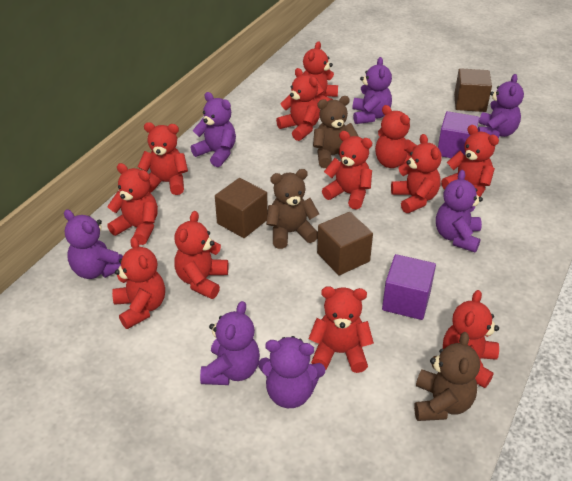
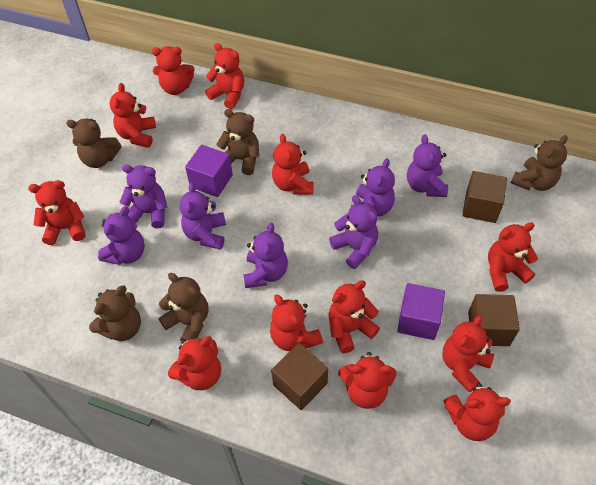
brown teddy bear: [266,169,319,249] [313,96,359,168] [414,332,480,421] = 3 -> [66,119,121,168] [89,285,141,341] [159,273,209,341] [216,109,259,175] [511,135,568,191] = 5

